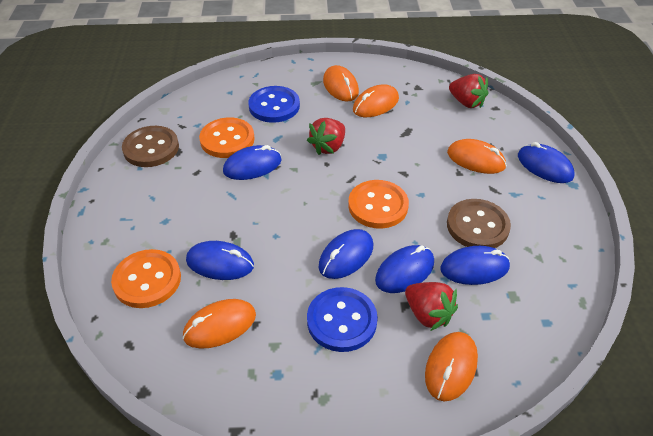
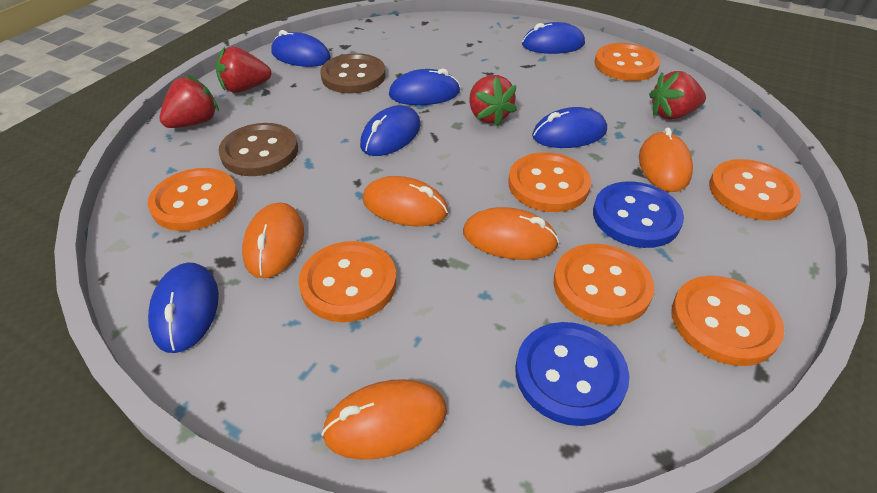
orange button: [111,249,181,308] [199,117,255,158] [348,180,409,229] = 3 -> [148,168,238,231] [299,241,397,322] [508,152,591,212] [553,244,655,326] [594,43,660,81] [672,276,785,366] [709,159,801,221] = 7
red strawberry: [307,118,345,155] [405,282,458,331] [449,74,489,108] = 3 -> [160,75,219,128] [216,46,271,93] [469,75,517,126] [649,71,706,120] = 4

